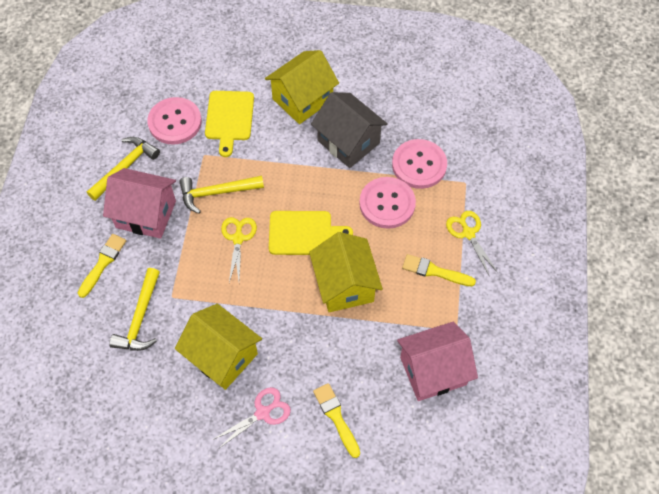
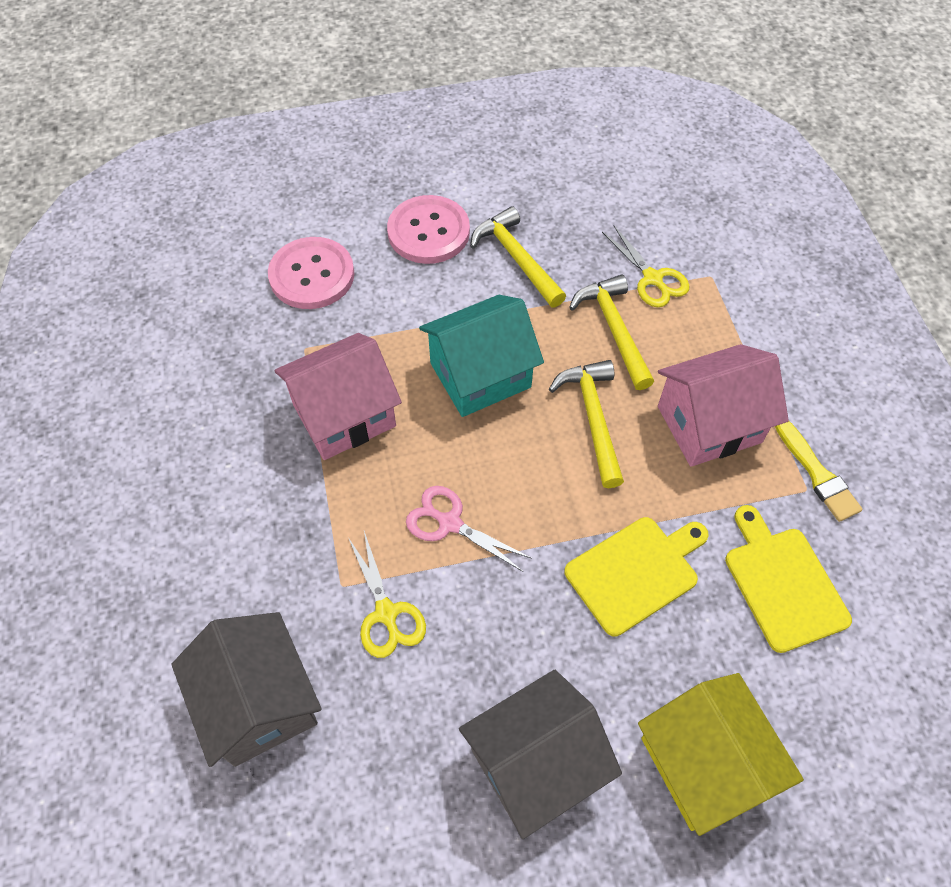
grey house: [311,92,388,168] = 1 -> [171,612,322,767] [459,670,622,839] = 2
pink button: [147,97,202,145] [359,177,416,229] [392,139,447,189] = 3 -> [268,237,355,309] [387,195,470,264] = 2
turquoise house: none = 0 -> [419,295,544,417] = 1
yellow brush: [78,234,126,298] [313,383,360,458] [402,254,476,286] = 3 -> [775,421,863,522] = 1
yellow house: [175,304,262,390] [265,50,339,124] [309,232,383,312] = 3 -> [638,673,804,836] = 1

